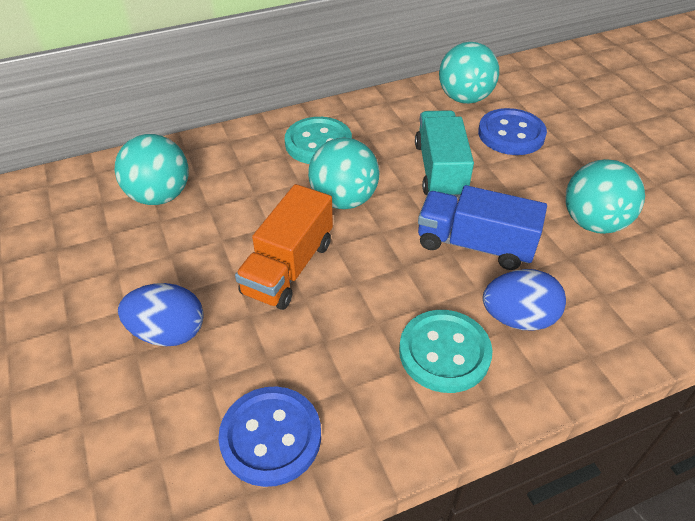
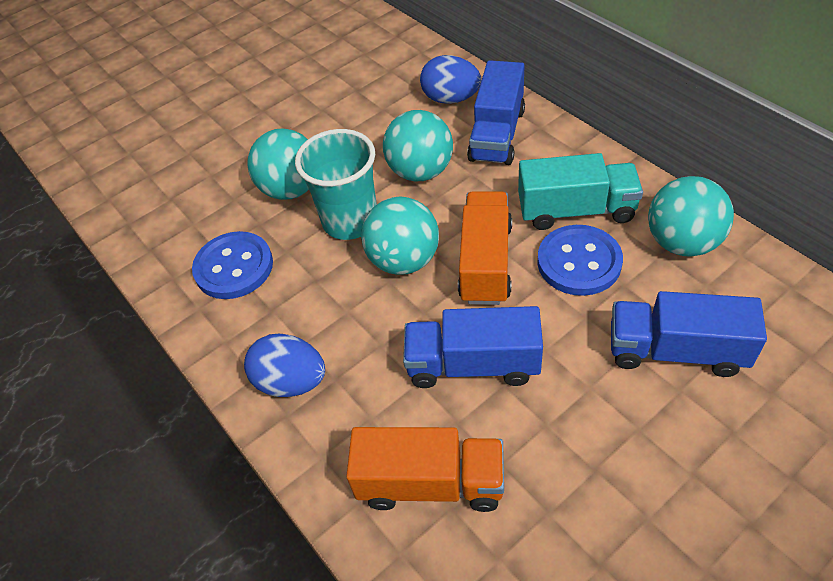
blue truck: [418,185,547,270] = 1 -> [403,306,543,388] [467,60,525,165] [611,291,767,377] = 3
orange truck: [235,184,333,310] = 1 -> [346,427,504,512] [458,191,512,305] = 2
turquoise button: [285,117,352,164] [399,310,493,393] = 2 -> none = 0
turquoise cup: none = 0 -> [295,129,377,240] = 1

